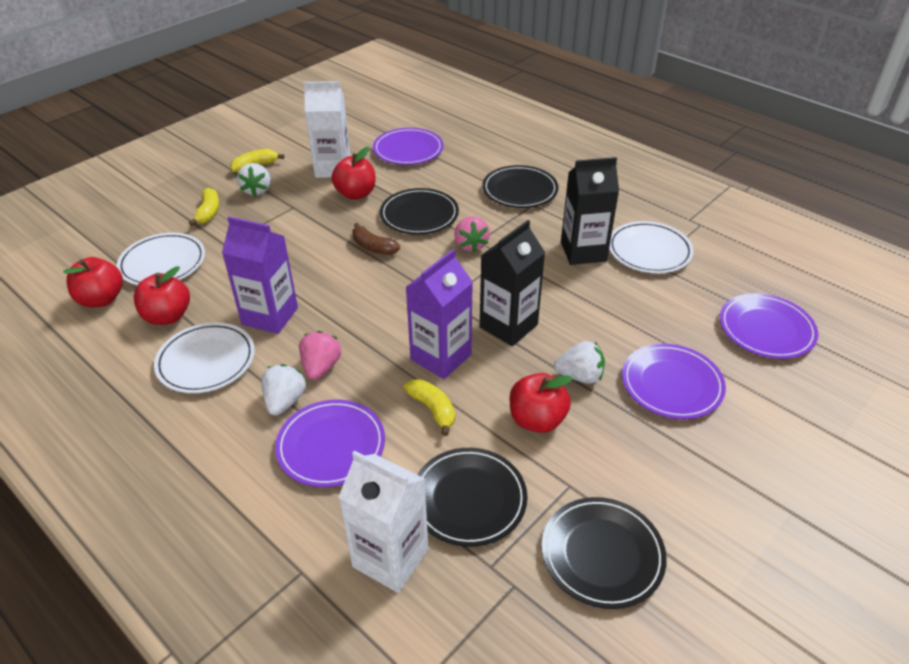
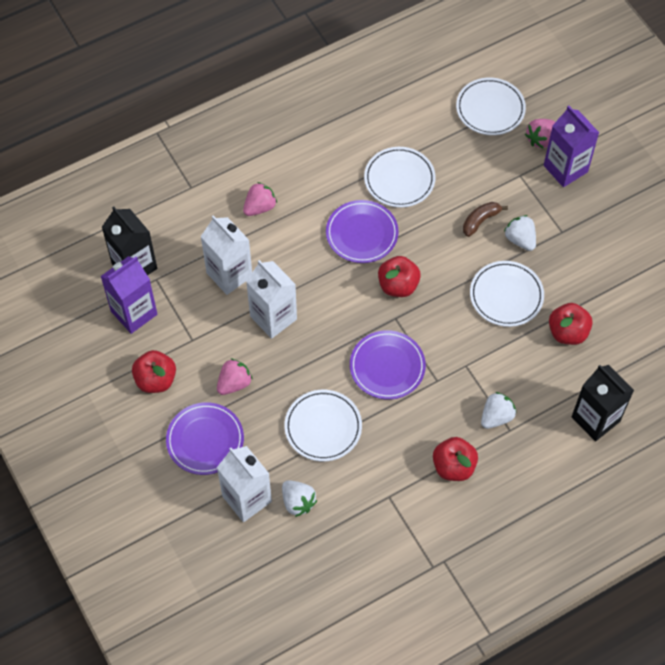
black plate: [380,188,459,235] [417,448,527,547] [482,165,559,208] [542,497,667,609] = 4 -> none = 0
pink strawberry: [299,331,341,380] [454,216,490,253] = 2 -> [217,358,253,395] [243,182,277,216] [525,119,555,149] = 3
purple plate: [275,400,385,487] [373,128,444,165] [622,344,726,419] [720,293,818,359] = 4 -> [166,402,244,475] [326,200,399,263] [350,330,426,400] = 3
white carton: [304,81,350,178] [338,450,428,593] = 2 -> [200,215,252,295] [217,446,272,522] [246,260,297,339] = 3
white plate: [117,233,205,285] [154,322,255,393] [609,221,694,273] = 3 -> [284,390,362,461] [364,147,436,208] [456,77,526,135] [470,261,544,327] = 4
yellow banana: [189,188,220,226] [230,149,284,173] [404,379,455,436] = 3 -> none = 0

